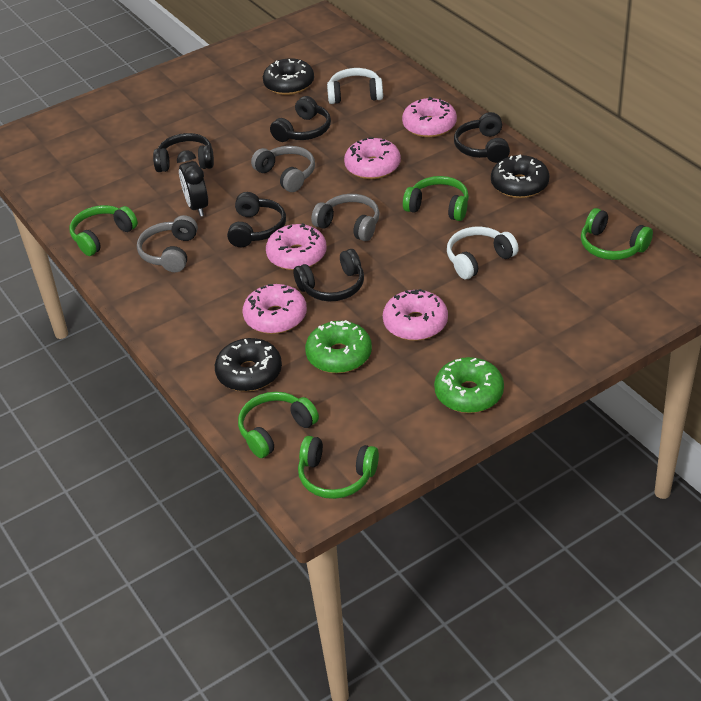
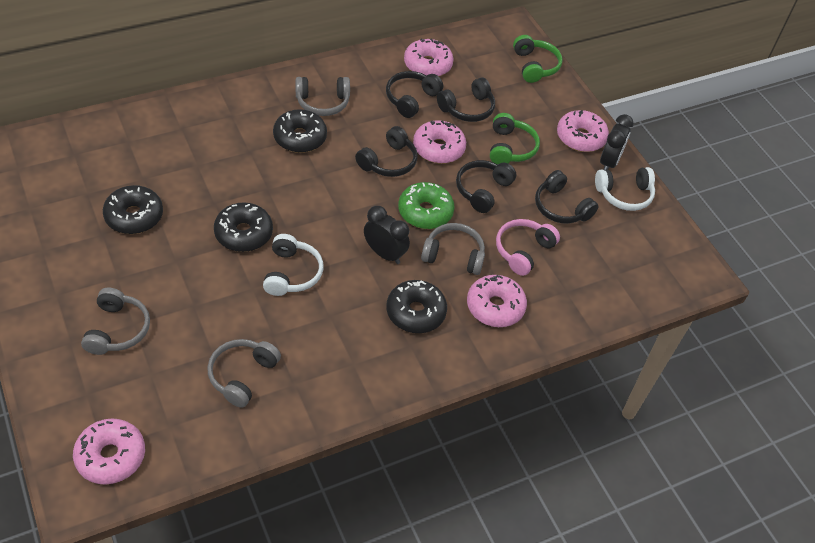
black clock: [177,150,208,217] = 1 -> [364,206,410,264] [600,114,634,170] = 2
black donut: [215,338,282,392] [263,58,314,95] [491,155,550,198] = 3 -> [103,185,163,234] [214,202,273,252] [273,109,327,153] [386,280,447,333] = 4
green donut: [305,320,372,373] [434,357,504,413] = 2 -> [398,182,455,229] = 1
green headphones: [70,205,138,256] [238,392,319,458] [298,436,379,499] [403,176,469,221] [581,208,653,260] = 5 -> [490,113,540,164] [513,35,563,83] = 2
grey headphones: [137,215,198,272] [251,146,315,192] [311,194,379,241] = 3 -> [81,288,150,355] [207,339,281,408] [295,77,350,116] [421,223,485,275] = 4
pink headphones: none = 0 -> [496,219,560,276] = 1

